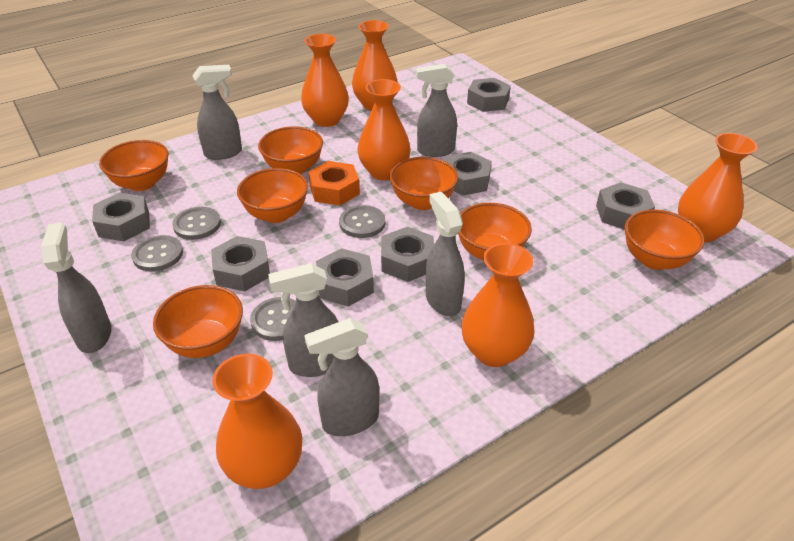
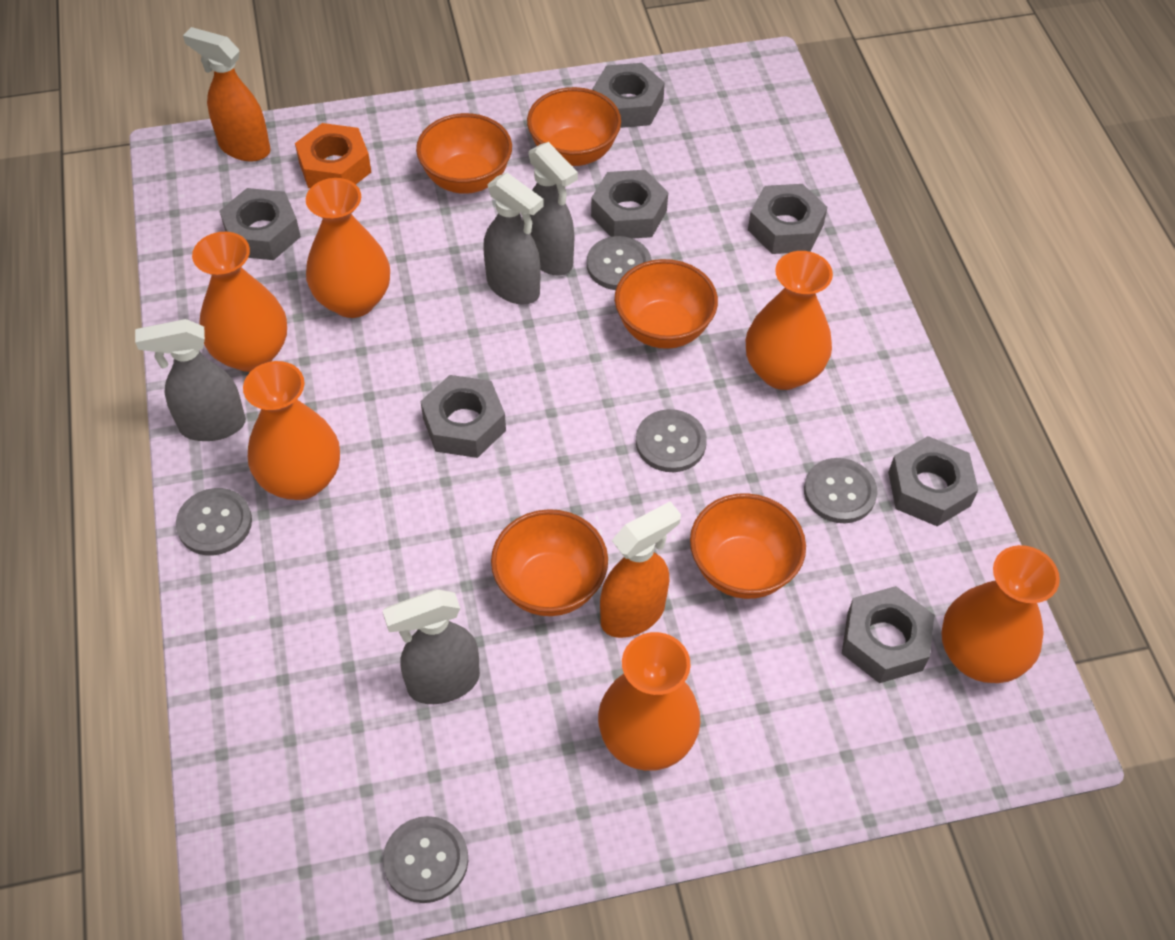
grey button: [131,235,183,272] [172,207,221,240] [250,297,296,341] [339,205,385,238] = 4 -> [176,488,252,555] [383,816,468,903] [587,236,652,290] [636,409,707,472] [804,458,878,523] = 5
grey spray bottle: [41,223,111,353] [192,65,242,160] [268,263,339,377] [304,318,380,436] [416,64,457,157] [426,192,465,316] = 6 -> [135,319,246,441] [382,589,480,704] [483,173,544,305] [522,142,578,276] = 4
orange bowl: [99,140,169,191] [153,285,243,358] [237,168,308,223] [258,126,323,174] [389,157,458,210] [458,203,532,261] [625,210,704,270] = 7 -> [416,113,512,194] [491,509,608,616] [527,87,621,166] [615,259,718,349] [690,493,806,599] = 5
orange spray bottle: none = 0 -> [183,27,271,162] [600,501,681,638] = 2

